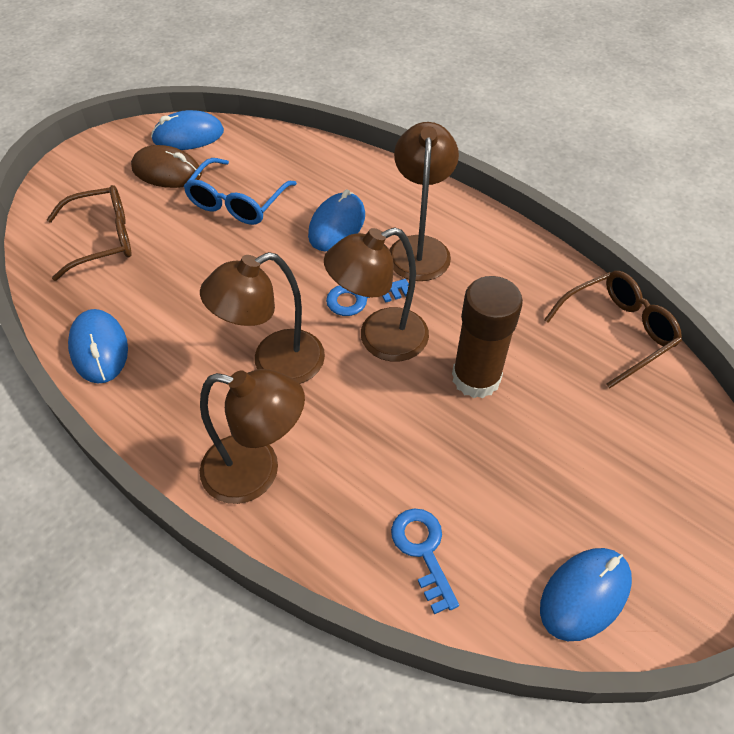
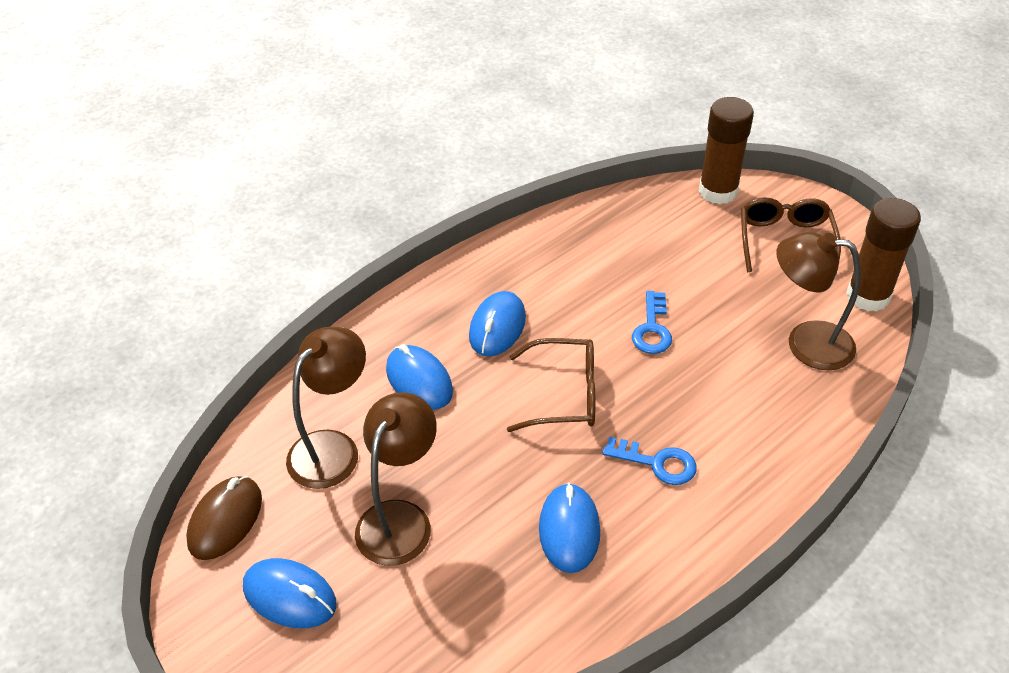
blue glasses: [183,158,297,225] = 1 -> none = 0
brown glue stick: [452,276,523,398] = 1 -> [699,97,754,204] [846,198,921,312] = 2
brown lamp: [200,252,325,384] [200,369,305,504] [324,227,429,362] [389,122,459,281] = 4 -> [286,327,366,489] [355,392,437,566] [777,232,861,370] = 3

